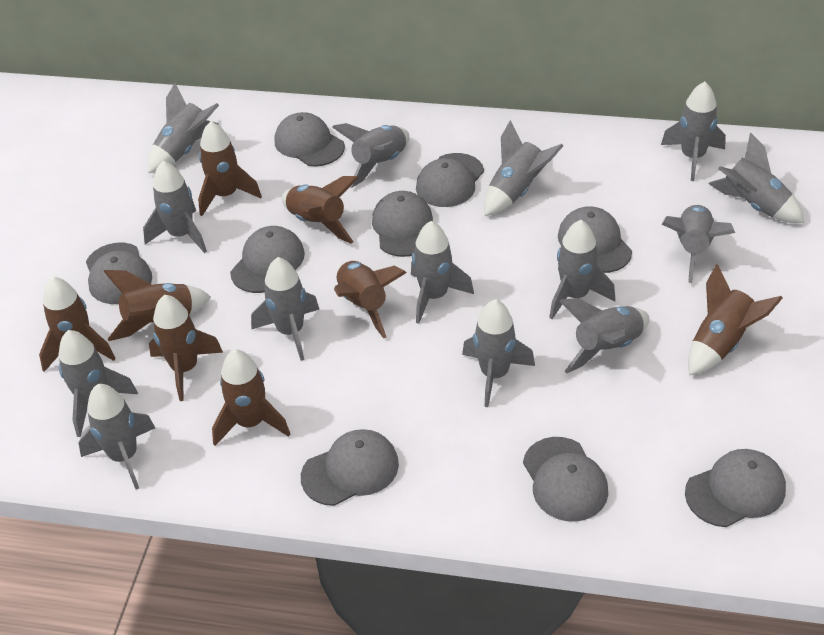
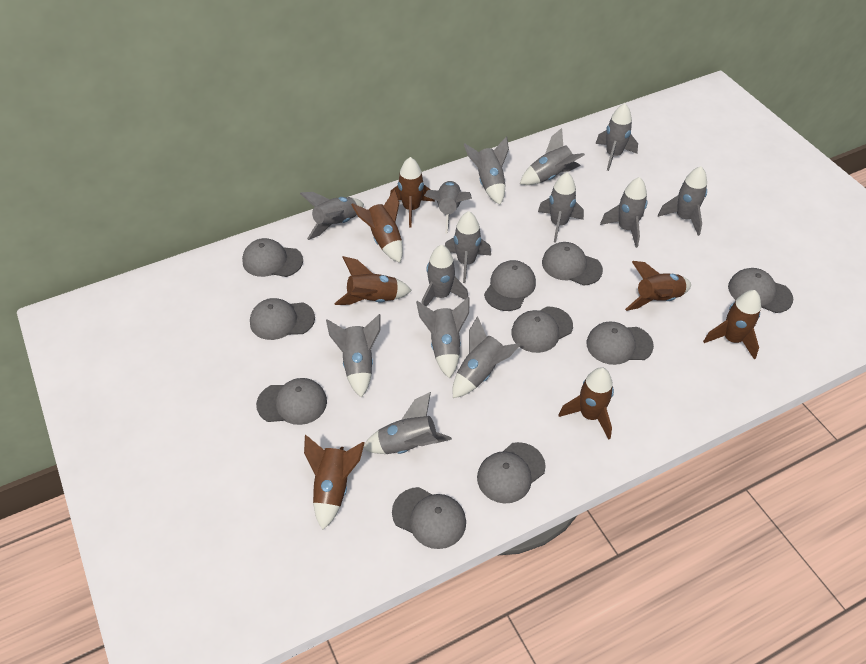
brown rocket: [39,276,116,372] [104,270,211,341] [149,295,223,401] [198,121,262,216] [212,349,290,446] [282,176,358,244] [334,261,406,338] [688,264,783,375] = 8 -> [304,435,365,530] [335,256,412,305] [351,189,403,263] [390,157,435,227] [559,367,614,440] [625,261,691,311] [703,290,761,359] = 7
grey cap: [86,243,152,304] [230,226,305,293] [275,112,345,167] [301,429,399,506] [372,191,433,257] [416,153,484,207] [523,437,608,522] [558,206,632,273] [685,449,786,527] = 9 -> [242,238,303,277] [250,298,315,340] [256,378,327,425] [392,487,466,549] [477,442,546,503] [484,260,536,311] [511,307,573,353] [542,242,603,286] [587,322,654,365] [728,268,793,313] = 10

